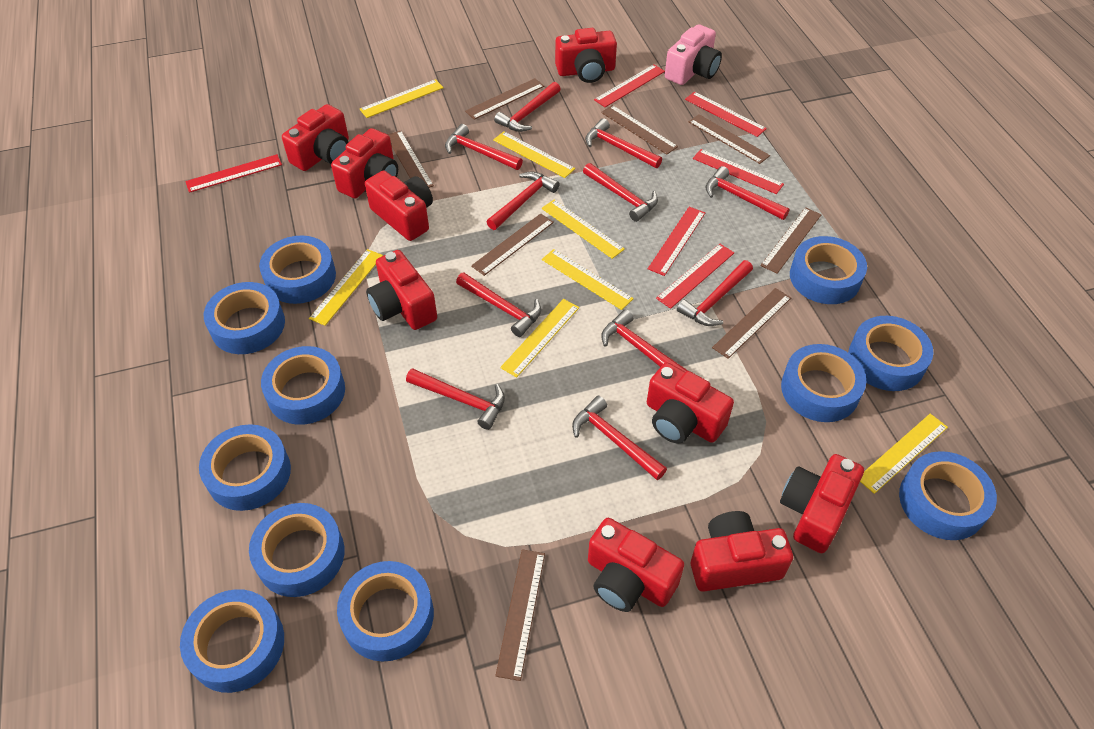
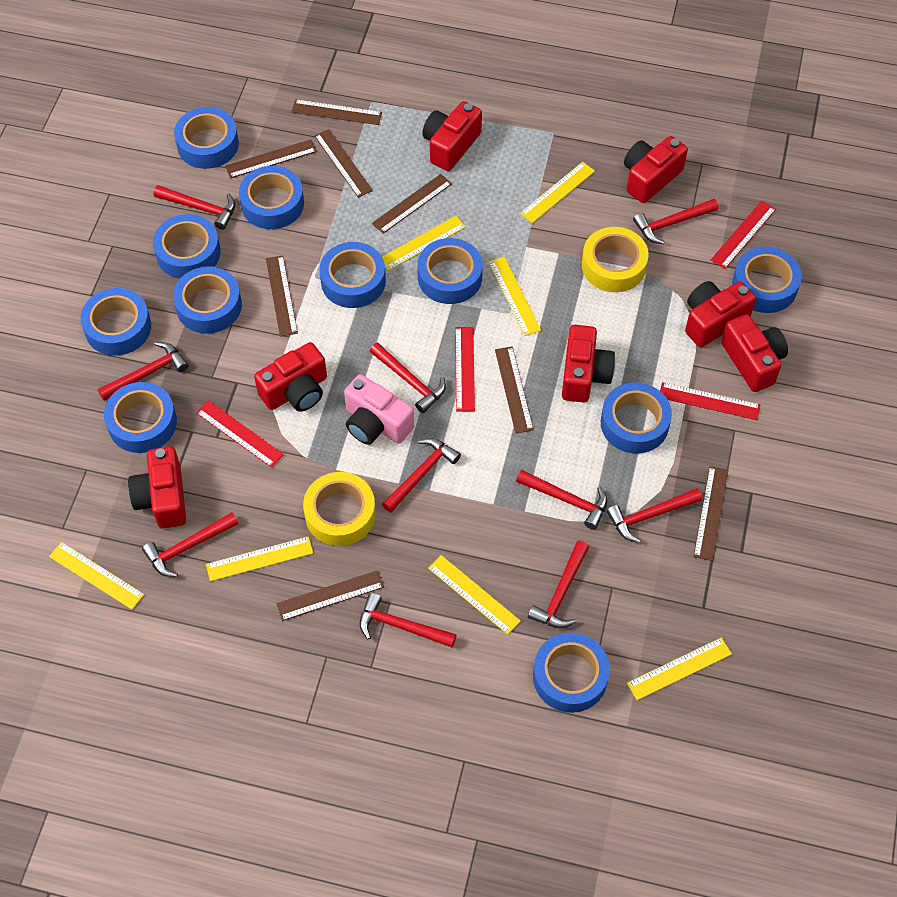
red camera: [282,104,349,171] [331,128,398,198] [365,171,433,241] [366,250,437,330] [555,28,617,83] [588,518,684,612] [647,362,734,444] [691,511,793,592] [780,454,864,553] = 9 -> [128,446,186,529] [254,342,327,412] [422,101,482,171] [562,325,615,403] [624,136,688,203] [685,281,756,347] [721,314,788,392] = 7
red hammer: [406,368,505,430] [445,124,523,170] [456,272,541,337] [487,171,559,230] [494,82,561,132] [572,396,667,480] [583,163,658,222] [585,118,662,168] [601,309,688,372] [677,260,753,326] [705,166,790,220] = 11 -> [98,342,189,401] [142,512,239,577] [154,185,235,230] [360,593,456,647] [369,342,446,413] [382,438,461,513] [516,470,607,530] [528,541,589,628] [607,488,702,543] [633,199,719,244] = 10
red ruler: [185,154,282,193] [594,64,665,107] [648,207,705,276] [656,244,734,309] [685,92,767,137] [693,149,784,194] = 6 -> [196,400,284,468] [455,327,475,411] [660,382,761,420] [711,201,776,269] = 4
yellow tape: none = 0 -> [303,472,376,546] [582,227,649,292] = 2

